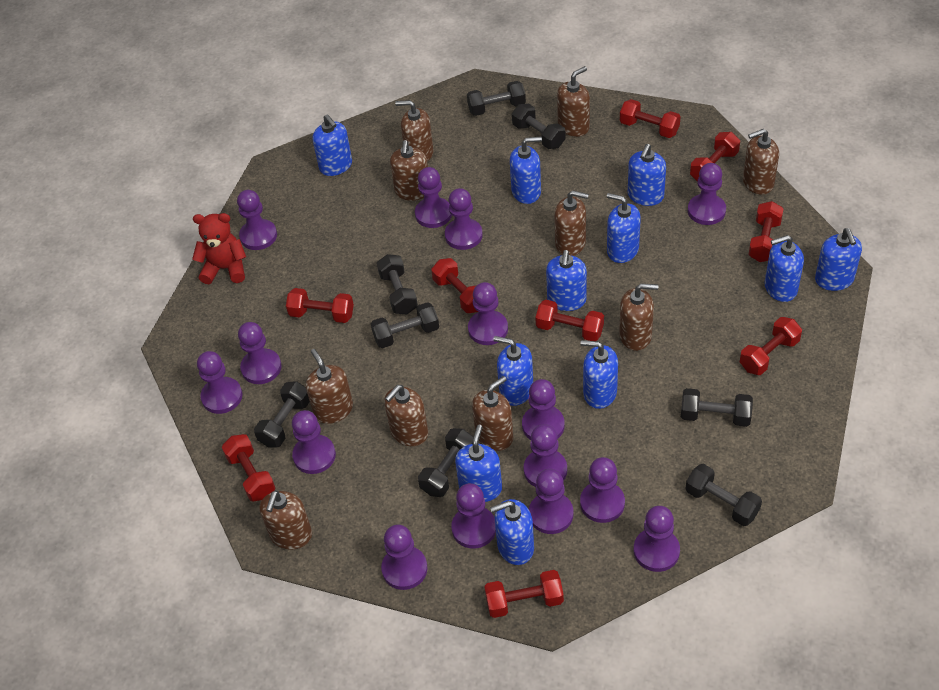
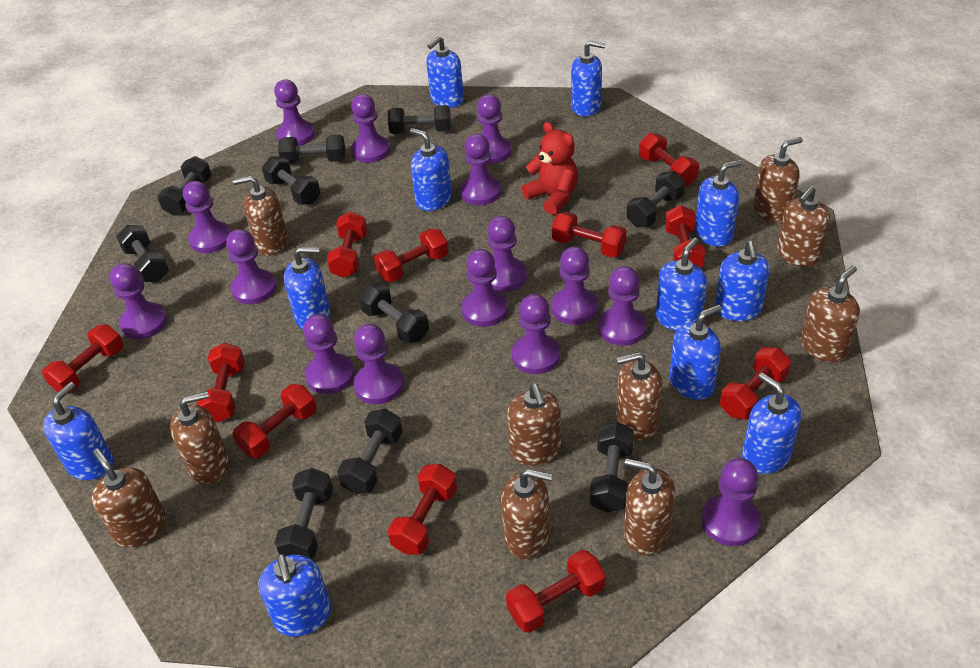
black dumbbell: [254,381,310,448] [371,302,439,348] [377,254,418,314] [418,428,473,497] [467,81,526,116] [512,104,566,149] [681,388,753,427] [685,464,762,526] = 8 -> [116,225,169,282] [158,156,212,216] [262,156,320,205] [274,468,333,559] [279,135,345,164] [337,409,403,494] [359,283,429,343] [388,105,451,134] [590,422,634,513] [626,171,685,227] = 10
red dumbbell: [222,434,275,502] [286,288,354,323] [431,258,479,313] [484,570,564,618] [535,300,604,341] [620,99,681,138] [690,132,740,182] [740,317,802,375] [748,201,784,262] = 9 -> [42,324,124,393] [197,343,245,423] [233,384,317,458] [327,211,367,278] [374,228,448,282] [388,464,457,555] [506,550,606,633] [552,212,627,258] [639,133,699,186] [665,205,706,268] [720,347,791,419] = 11

